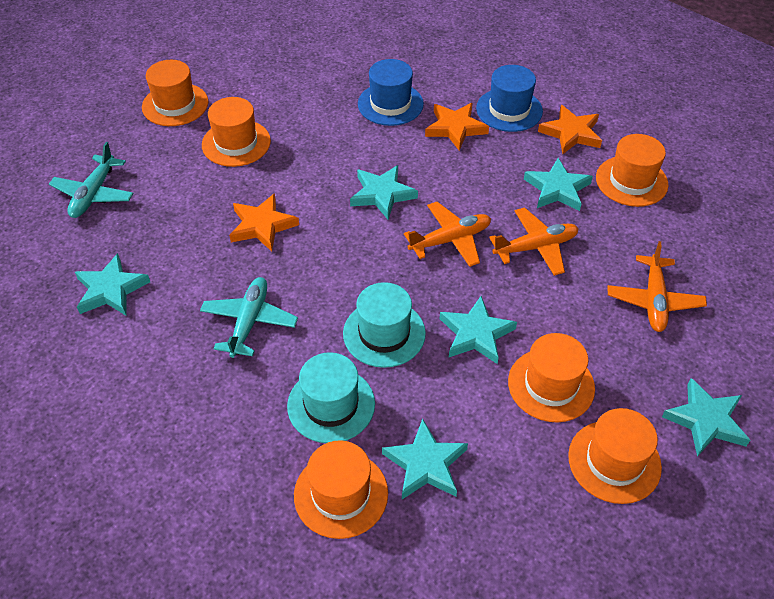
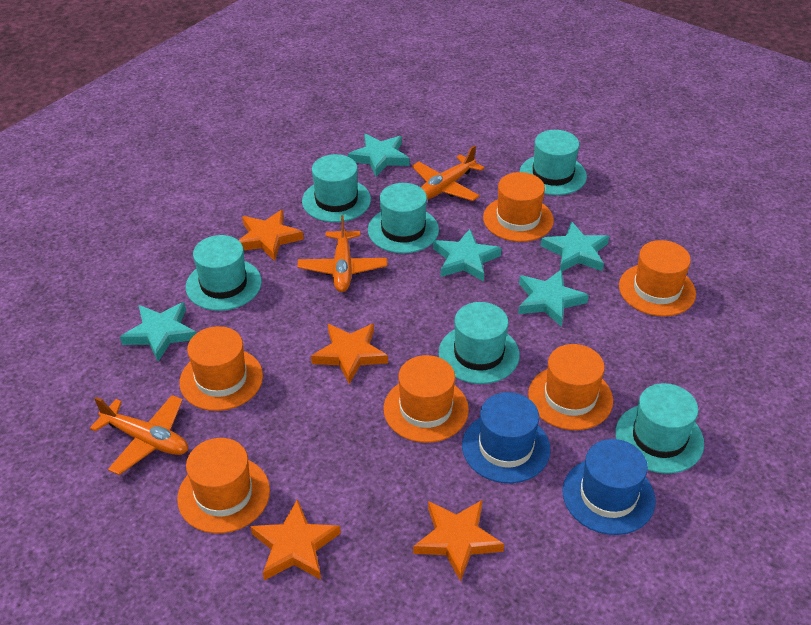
orange star: [229,193,299,251] [425,103,489,151] [538,105,602,154] = 3 -> [239,210,304,261] [250,499,341,580] [311,323,388,384] [413,500,504,582] = 4
turquoise hat: [287,352,375,443] [343,282,426,368] = 2 -> [186,235,262,311] [302,154,371,222] [368,183,439,253] [439,302,520,384] [520,130,587,195] [615,383,704,474] = 6
turquoise plane: [49,142,134,218] [200,277,298,358] = 2 -> none = 0
turquoise star: [75,253,150,315] [350,165,418,220] [382,418,468,499] [440,296,517,364] [524,158,593,211] [662,378,750,457] = 6 -> [120,302,196,362] [348,134,409,177] [433,229,502,282] [518,269,589,327] [541,221,609,271] = 5

